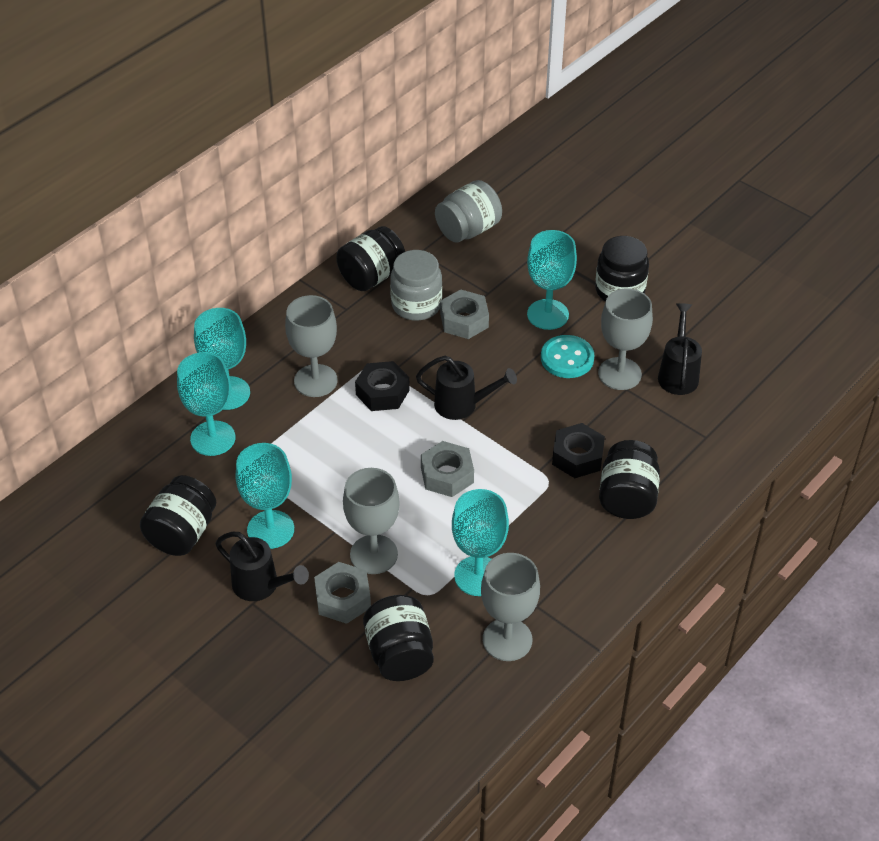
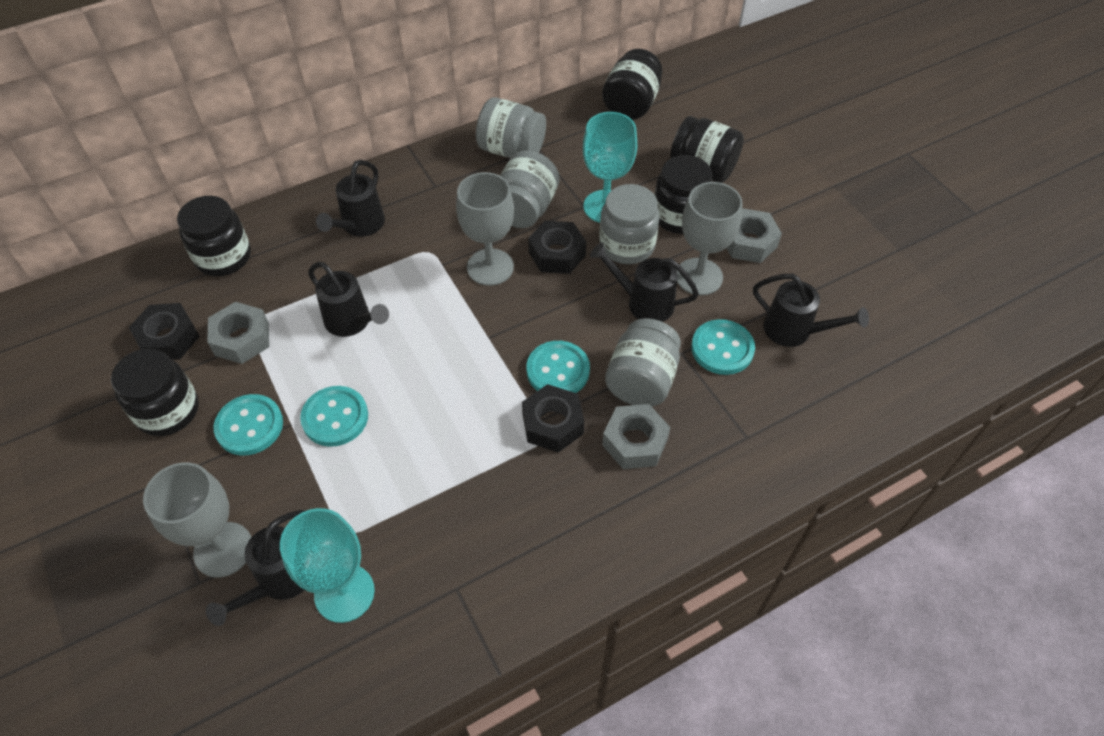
black nut: [355,361,410,411] [552,423,605,478] = 2 -> [129,303,200,360] [522,384,584,453] [528,221,586,274] = 3
black watering can: [215,532,309,601] [416,356,517,420] [658,303,702,395] = 3 -> [206,510,306,626] [308,262,389,337] [316,160,385,236] [590,242,699,322] [753,274,869,347] = 5
grey goblet: [285,295,338,397] [343,468,400,574] [481,553,540,661] [598,288,653,390] = 4 -> [143,462,251,577] [456,172,514,286] [677,182,742,296] = 3
grey jar: [390,250,442,321] [435,180,502,243] = 2 -> [476,98,546,158] [500,150,560,228] [599,184,660,264] [605,318,681,407] = 4
turquoise button: [541,335,595,378] = 1 -> [214,394,283,455] [300,386,368,447] [527,341,590,393] [691,319,755,375] = 4
turquoise goblet: [177,352,235,456] [194,308,250,410] [235,443,294,549] [452,489,509,596] [527,230,577,330] = 5 -> [280,508,375,623] [583,112,637,223] = 2

